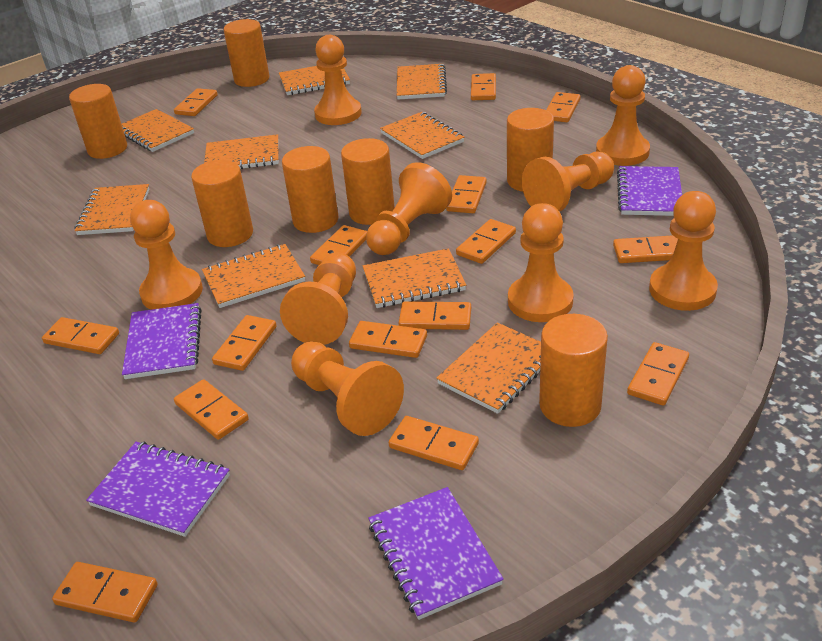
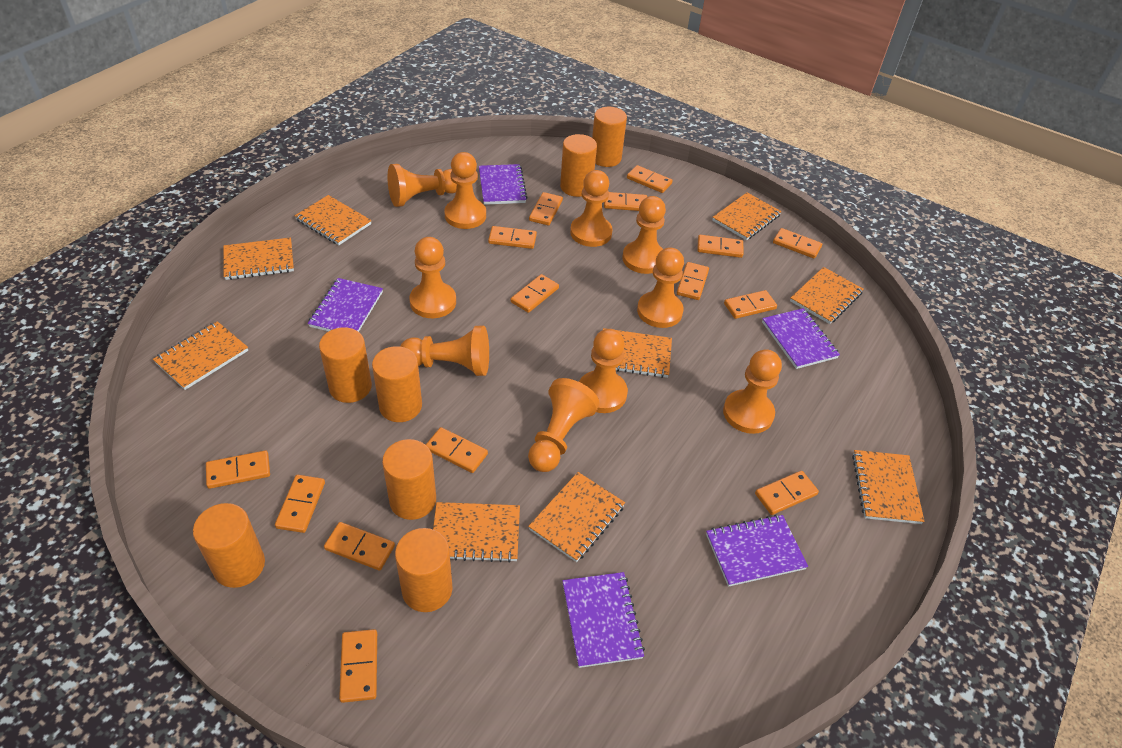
orange pawn: [130,200,203,310] [280,252,356,345] [291,341,404,436] [314,35,362,125] [366,162,452,255] [508,203,574,322] [522,152,614,212] [596,65,650,166] [649,191,718,311] = 9 -> [388,164,457,207] [400,326,489,376] [409,237,456,318] [444,152,486,229] [528,378,600,472] [570,170,613,247] [579,329,628,413] [622,196,666,274] [637,248,684,328] [723,349,782,434] = 10
purple notebook: [86,442,230,537] [122,303,202,379] [368,487,504,620] [617,166,682,216] = 4 -> [308,278,383,332] [479,164,528,205] [562,572,645,668] [706,514,808,587] [762,308,840,369] = 5

